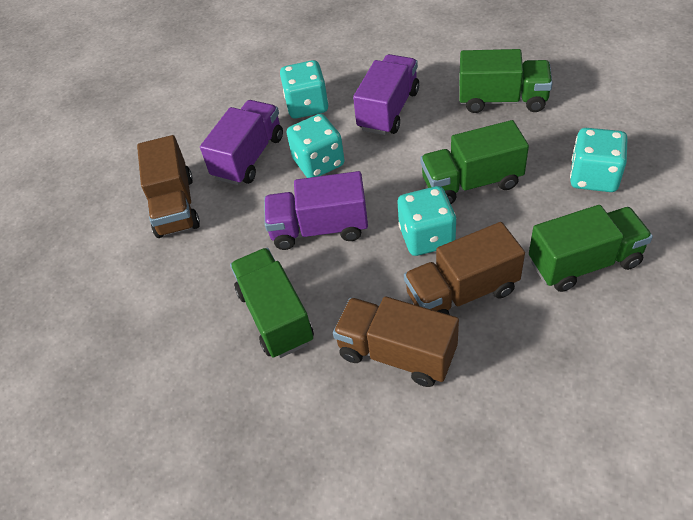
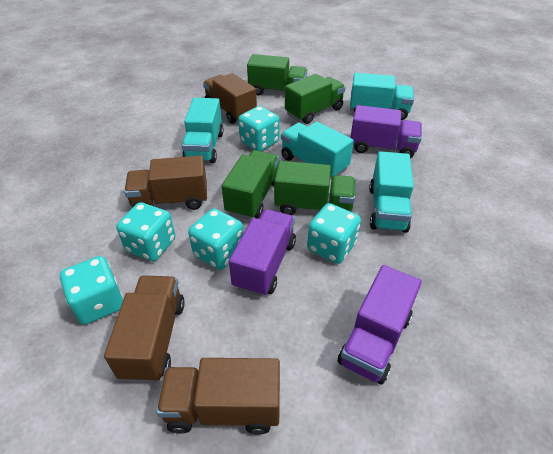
brown truck: [137,135,200,238] [333,296,459,387] [404,222,525,315] = 3 -> [104,275,185,383] [124,155,207,210] [156,358,280,435] [203,73,257,124] = 4
turquoise dice: [280,60,328,119] [287,114,345,178] [398,186,456,256] [570,128,627,192] = 4 -> [60,256,124,325] [116,202,176,261] [188,208,244,270] [238,106,280,151] [307,203,361,264] = 5
turquoise truck: none = 0 -> [182,98,224,163] [281,122,354,177] [350,73,414,120] [369,151,414,233] = 4

